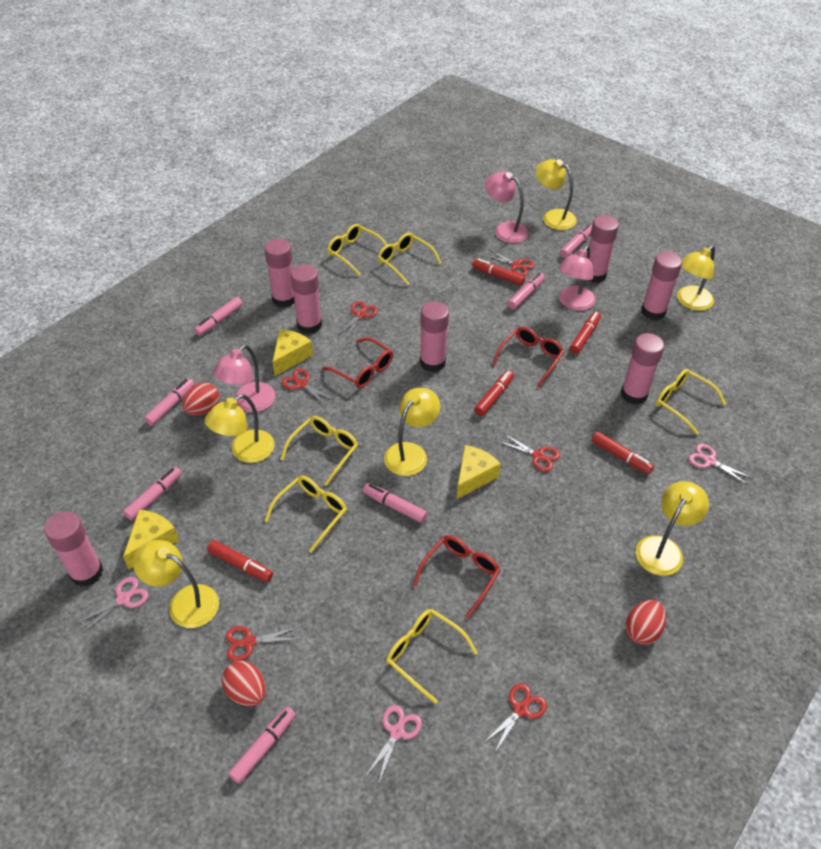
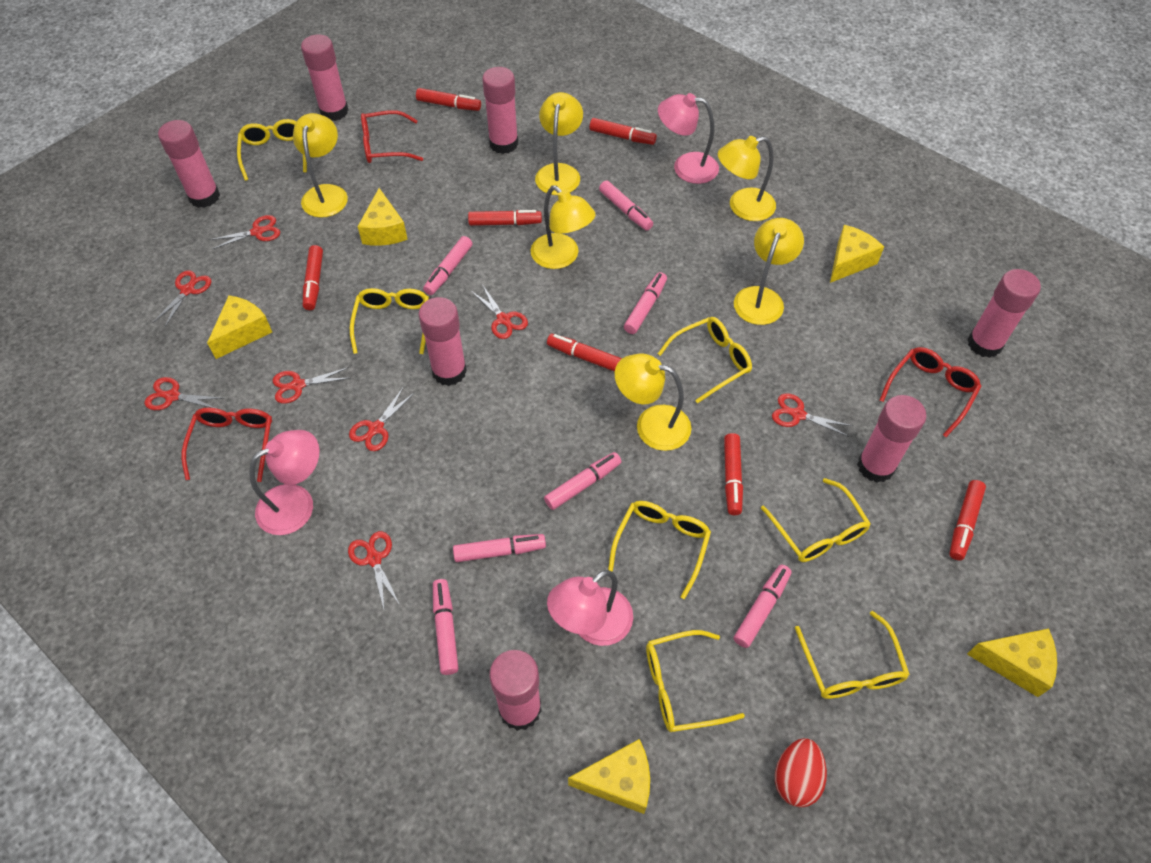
pink scissors: [76,577,149,633] [365,705,422,785] [688,444,752,485] = 3 -> none = 0
red egg: [182,383,219,415] [222,661,266,706] [626,600,666,645] = 3 -> [775,738,827,807] = 1
red marker: [207,540,273,582] [472,258,525,286] [474,370,514,416] [570,312,601,354] [591,431,654,474] = 5 -> [303,245,323,310] [416,88,481,111] [468,210,542,226] [547,334,622,372] [589,118,657,145] [724,433,743,515] [949,480,986,561] = 7
red scissors: [226,626,299,661] [282,369,334,405] [338,301,378,339] [483,683,547,754] [485,250,534,276] [498,434,560,472] = 6 -> [145,377,224,410] [153,270,211,327] [209,215,280,249] [273,367,350,404] [348,531,400,609] [349,388,415,451] [471,286,528,339] [772,393,853,437] = 8
yellow cheese: [123,510,179,569] [273,329,313,376] [456,445,501,499] = 3 -> [207,295,272,359] [358,188,407,246] [568,739,650,814] [830,225,884,283] [967,628,1057,697] = 5
yellow glasses: [265,476,347,553] [281,416,358,486] [327,224,387,275] [378,233,442,285] [386,609,478,704] [656,369,726,435] = 6 -> [237,119,307,181] [350,288,429,354] [608,501,711,599] [646,630,745,732] [658,317,752,403] [761,478,871,562] [795,611,910,699] = 7

